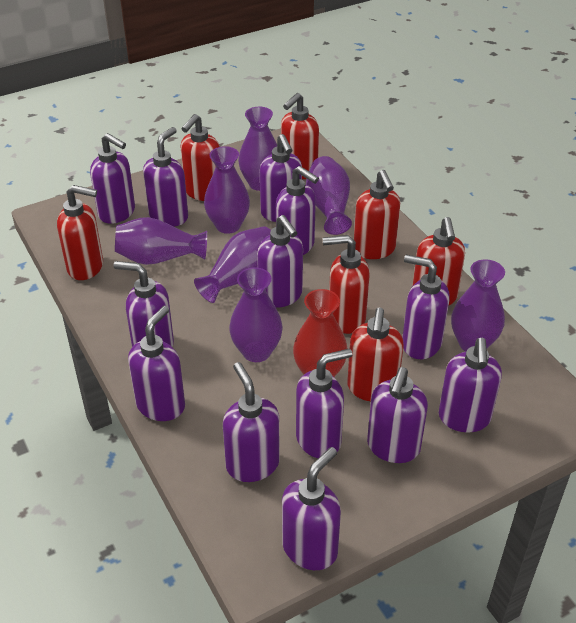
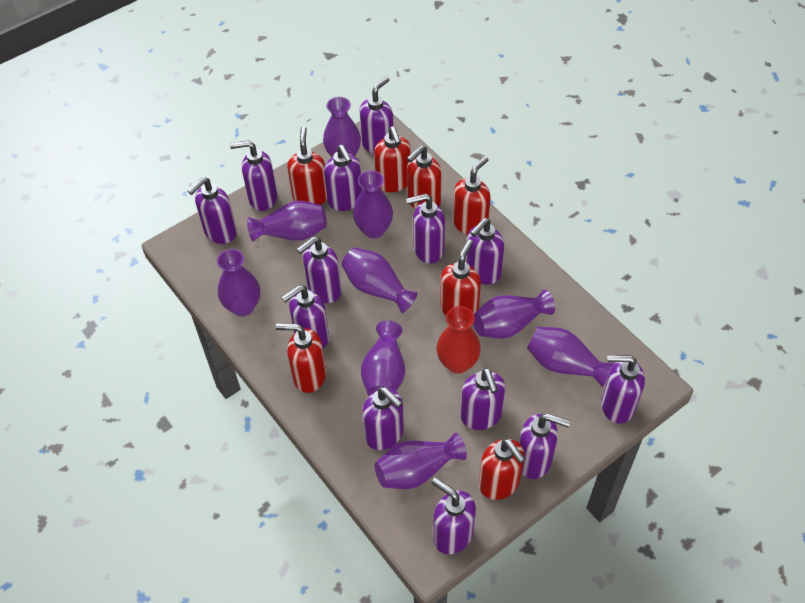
purple vase: [115,217,207,265] [194,226,271,303] [204,146,250,234] [229,267,283,362] [238,107,277,191] [306,156,352,235] [451,259,505,351] = 7 -> [217,249,260,317] [247,201,327,241] [323,97,361,157] [341,247,418,313] [353,170,393,238] [361,321,405,396] [375,433,467,489] [473,290,555,339] [527,327,614,387] = 9

